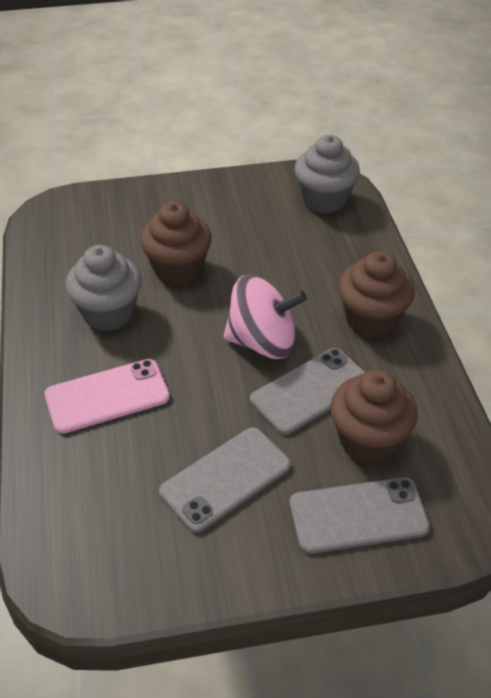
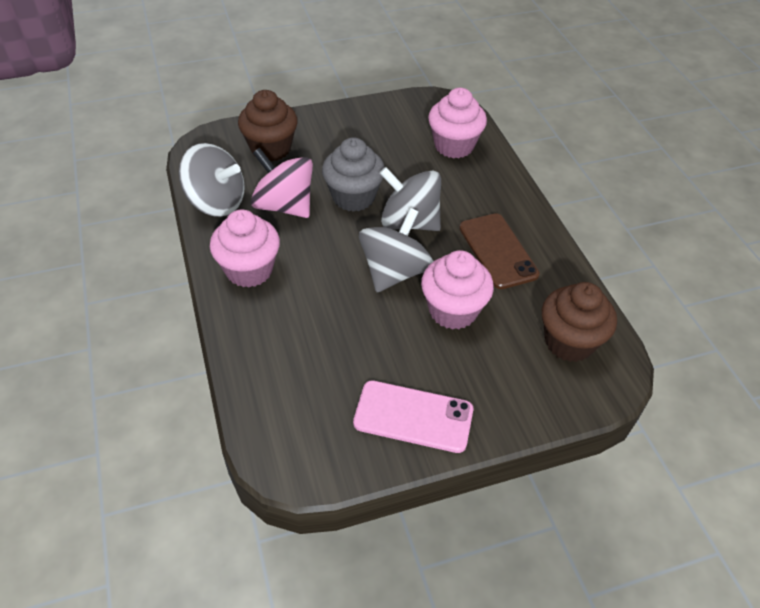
brown cupcake: [140,202,212,286] [330,370,418,463] [338,251,415,338] = 3 -> [238,90,298,161] [542,282,617,362] = 2
brown phone: none = 0 -> [459,213,540,289] = 1
grey cupcake: [66,245,142,331] [294,135,360,214] = 2 -> [322,137,385,212] = 1
grey phone: [159,427,291,533] [250,348,365,435] [290,477,430,554] = 3 -> none = 0
grey spinning top: none = 0 -> [179,143,245,217] [359,208,433,292] [380,167,441,231] = 3
pink cupcake: none = 0 -> [210,209,280,288] [421,250,494,330] [428,88,487,158] = 3

